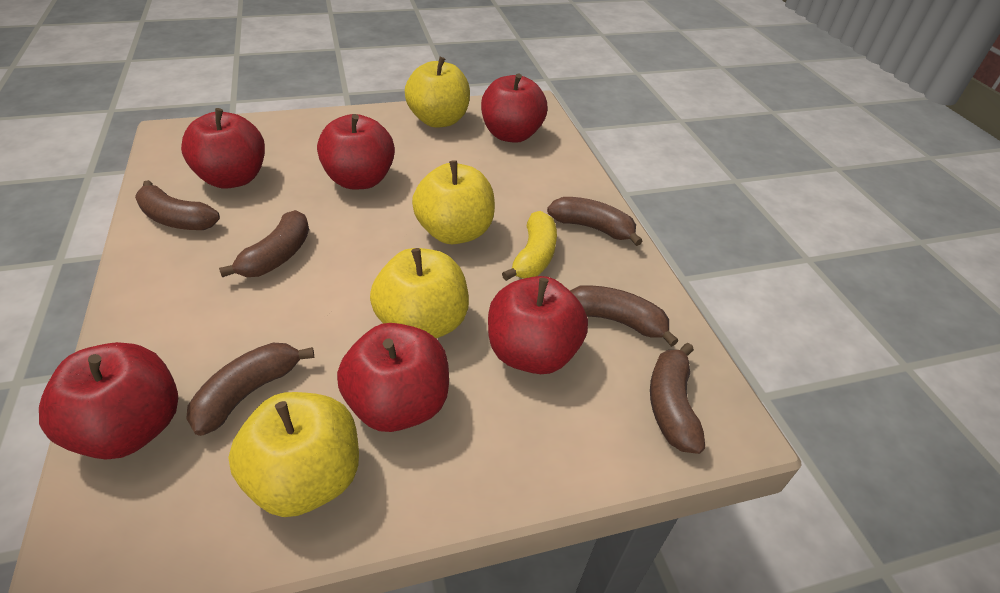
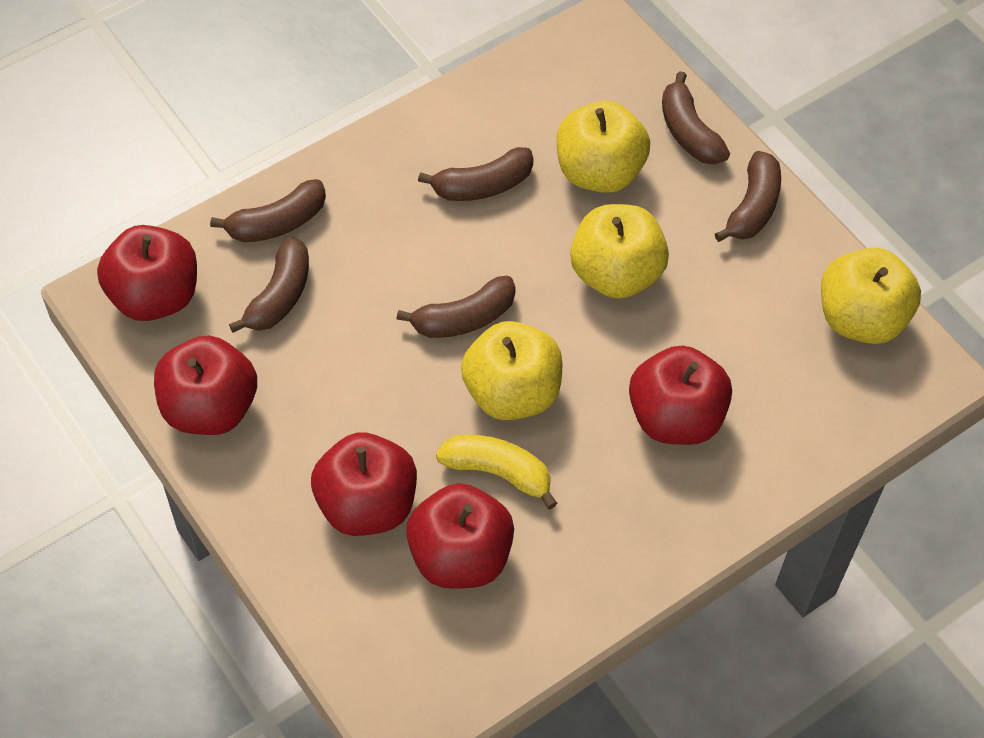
red apple: [39,342,178,459] [181,108,265,189] [317,114,395,189] [337,323,449,432] [481,73,547,143] [488,276,588,374] = 6 -> [97,225,197,321] [154,336,257,435] [311,433,417,536] [406,483,514,589] [629,345,732,445] = 5

